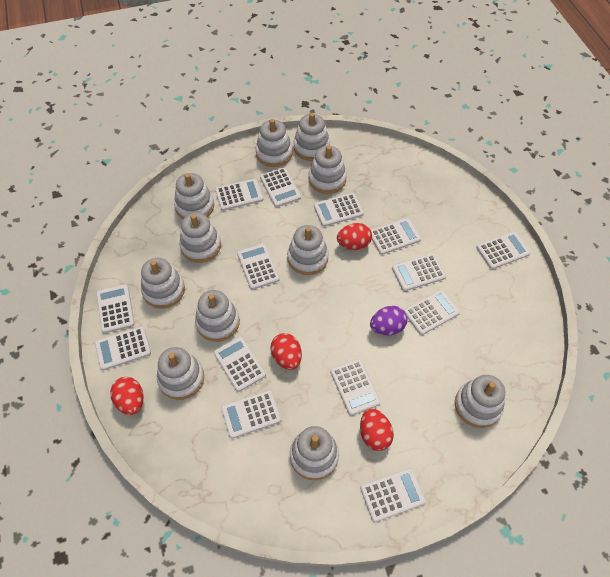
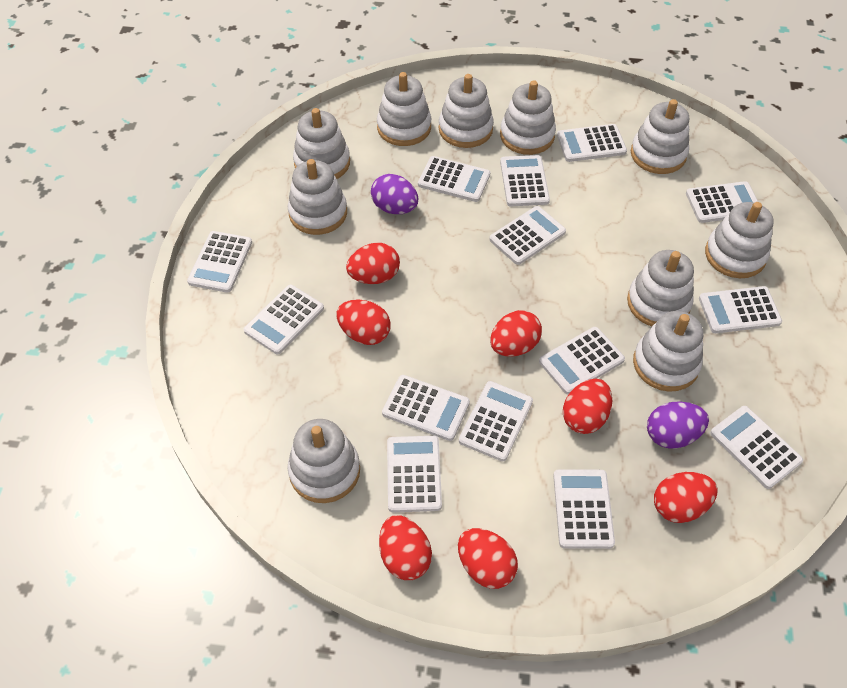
purple egg: [370,306,407,335] = 1 -> [371,174,418,214] [647,401,709,449] = 2
red egg: [110,377,143,415] [270,333,302,370] [337,223,372,250] [360,408,394,451] = 4 -> [336,299,391,345] [346,243,400,284] [379,515,432,580] [458,528,518,589] [490,310,542,357] [563,379,612,434] [654,472,718,523] = 7
white stacking toy: [141,258,185,309] [157,347,204,400] [174,173,214,219] [179,213,221,263] [195,290,240,342] [255,119,293,167] [287,225,329,275] [290,426,339,480] [293,113,330,161] [308,145,347,194] [455,375,505,428] = 11 -> [287,159,347,235] [288,419,360,503] [293,108,350,179] [377,72,431,146] [439,74,494,148] [500,80,556,155] [627,250,694,326] [631,99,689,174] [633,311,703,392] [705,202,774,278] = 10

